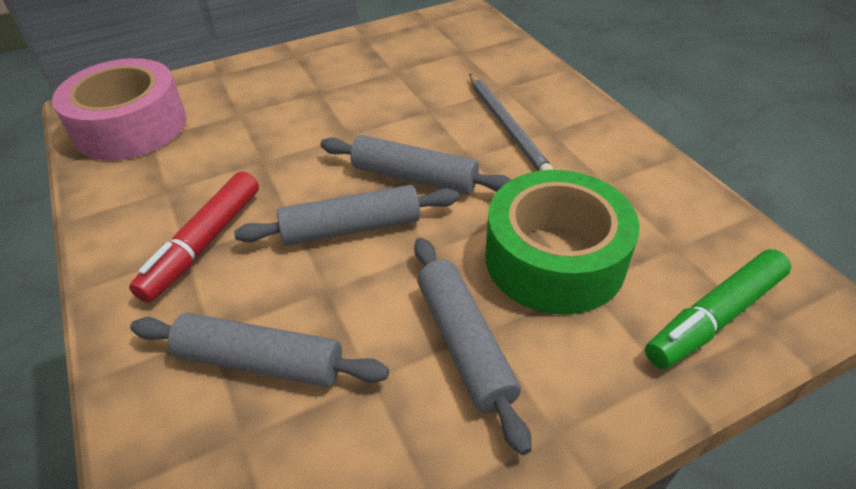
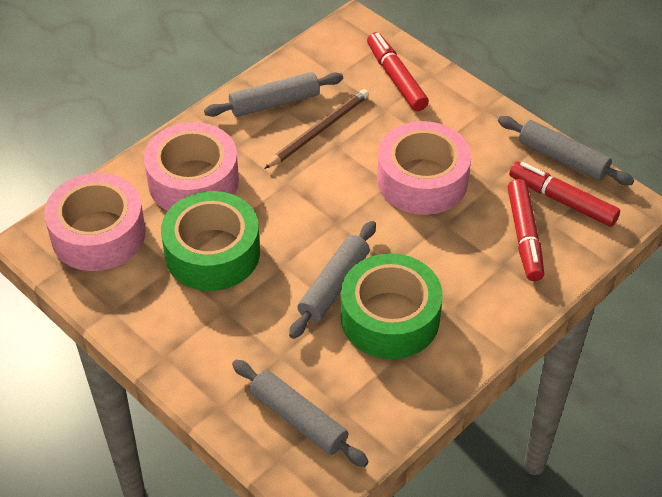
brown pencil: none = 0 -> [264,89,369,169] = 1
green marker: [645,249,791,369] = 1 -> none = 0
green tape: [485,170,640,315] = 1 -> [161,191,260,291] [341,253,443,359] = 2
grey pencil: [469,74,553,171] = 1 -> none = 0
pink tape: [52,58,186,160] = 1 -> [44,173,146,271] [144,122,239,211] [377,121,471,215] = 3
red marker: [129,171,259,303] = 1 -> [367,32,429,111] [507,179,544,281] [509,161,620,227] = 3

